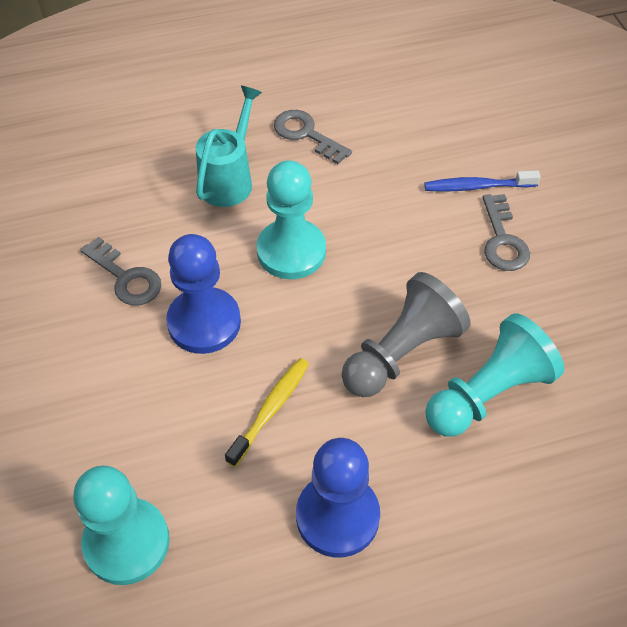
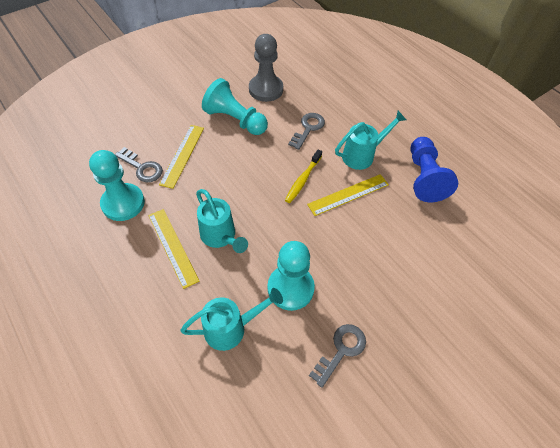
blue pawn: [166,234,241,354] [296,438,380,557] = 2 -> [410,137,458,202] = 1
blue toothbrush: [424,170,541,192] = 1 -> none = 0
turquoise watering can: [196,86,262,207] = 1 -> [180,288,283,351] [196,189,248,253] [335,111,406,170] = 3
yellow ruler: none = 0 -> [148,209,200,289] [159,125,204,189] [307,174,389,216] = 3

